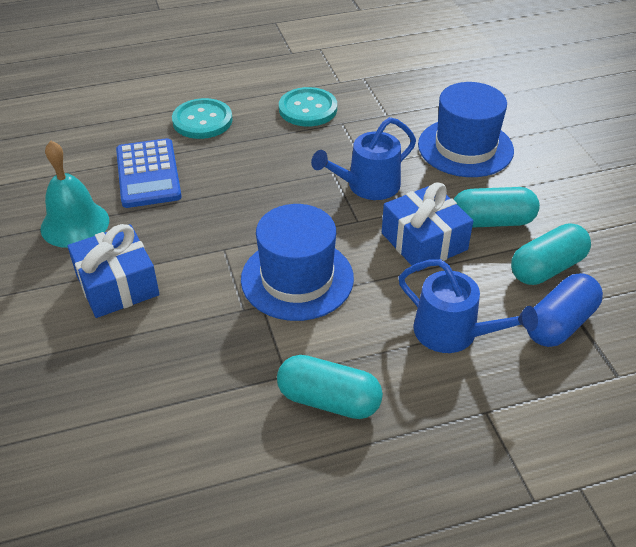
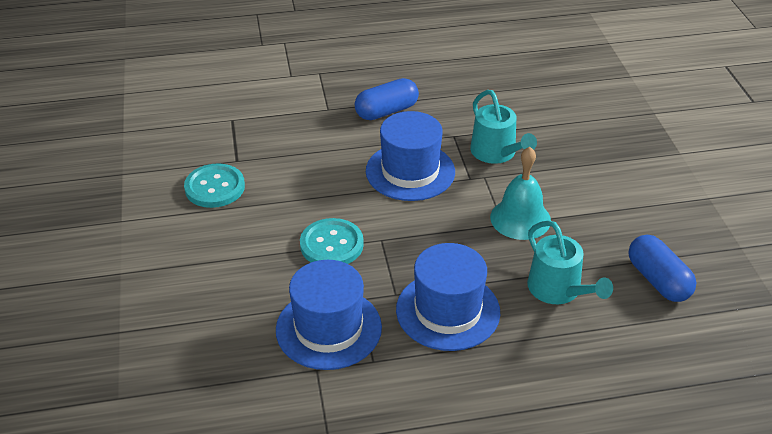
blue calculator: [116,138,182,208] = 1 -> none = 0
blue capsule: [527,273,603,347] = 1 -> [355,78,419,120] [629,235,697,302] = 2
blue gift: [67,224,159,318] [382,182,473,271] = 2 -> none = 0
blue hat: [241,204,354,321] [418,82,514,177] = 2 -> [276,260,382,370] [366,111,455,201] [396,243,500,351] = 3
blue watering can: [311,117,416,200] [398,259,538,353] = 2 -> none = 0
turquoise capsule: [277,355,383,419] [454,187,540,228] [511,223,591,285] = 3 -> none = 0
turquoise watering can: none = 0 -> [470,90,537,164] [527,220,613,304] = 2

